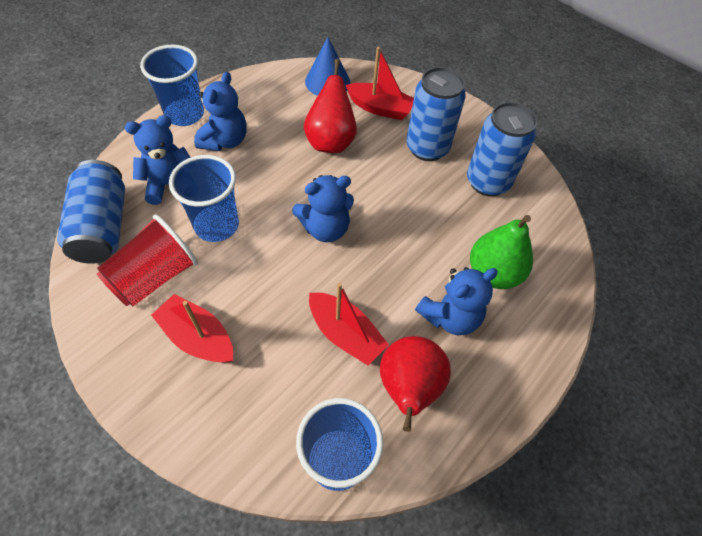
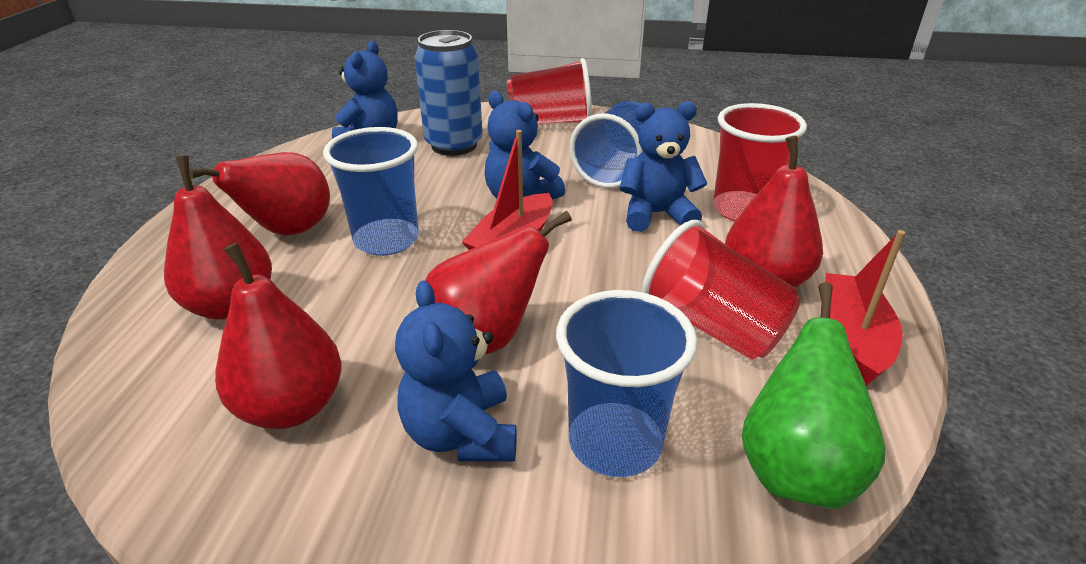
blue can: [57,160,125,264] [406,67,466,161] [467,102,537,197] = 3 -> [415,30,483,156] = 1
blue cone: [305,37,350,96] = 1 -> none = 0
red boat: [151,294,233,362] [309,282,389,365] [345,47,414,120] = 3 -> [462,130,553,250] [825,230,905,386] = 2
red cup: [97,215,198,306] = 1 -> [507,58,592,124] [641,220,801,360] [713,103,807,221] = 3
red pear: [304,59,357,153] [380,336,451,432] = 2 -> [164,156,272,320] [189,152,330,236] [215,243,341,429] [425,211,572,355] [725,136,823,288] = 5

